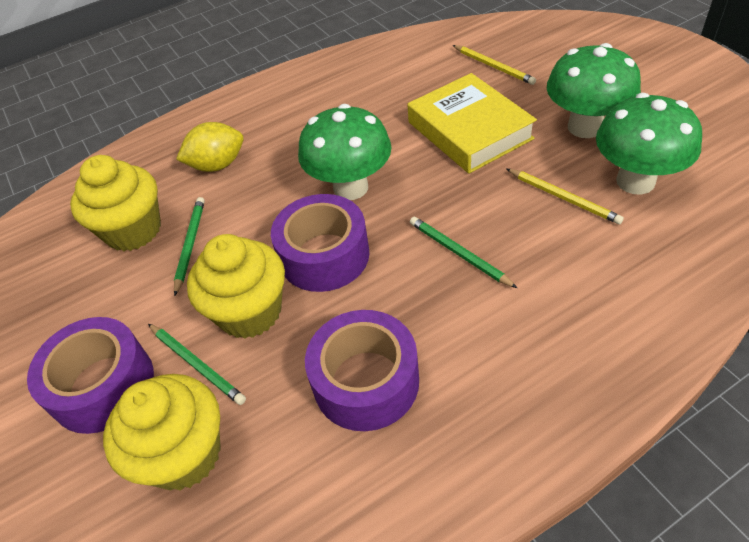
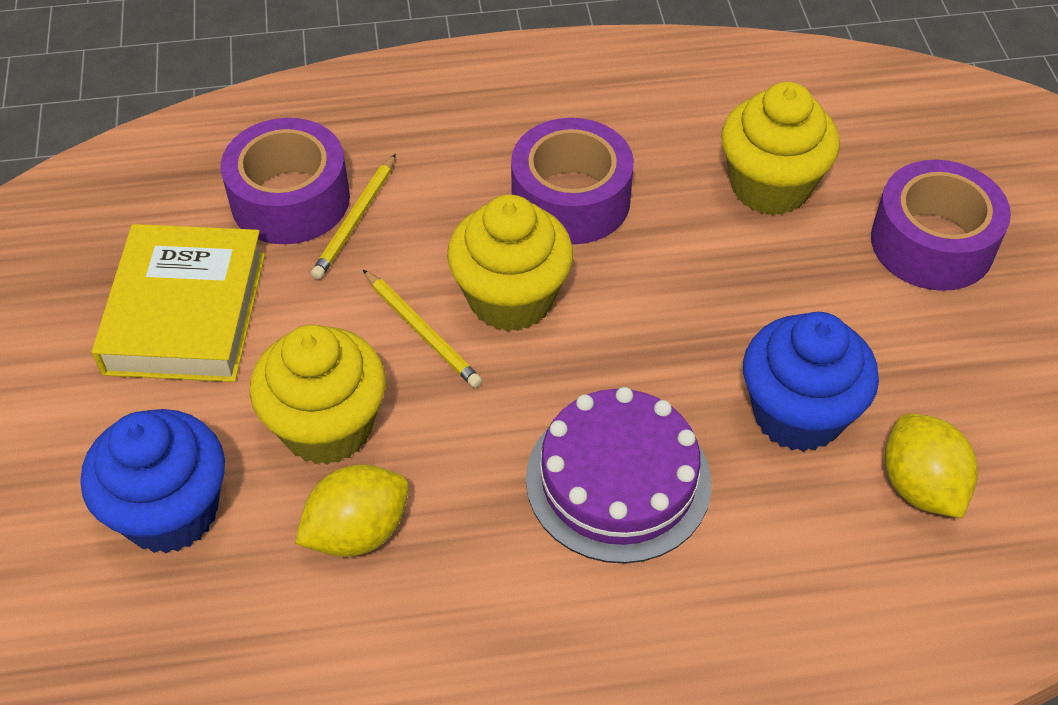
blue cupcake: none = 0 -> [81,409,225,553] [743,312,879,452] = 2
green mushroom: [298,104,392,200] [547,43,641,138] [596,93,702,194] = 3 -> none = 0
green pencil: [148,324,246,405] [174,197,205,296] [410,217,517,288] = 3 -> none = 0
purple cake: none = 0 -> [526,387,711,564] = 1
yellow lemon: [176,122,244,172] = 1 -> [295,464,409,557] [885,414,978,518] = 2

